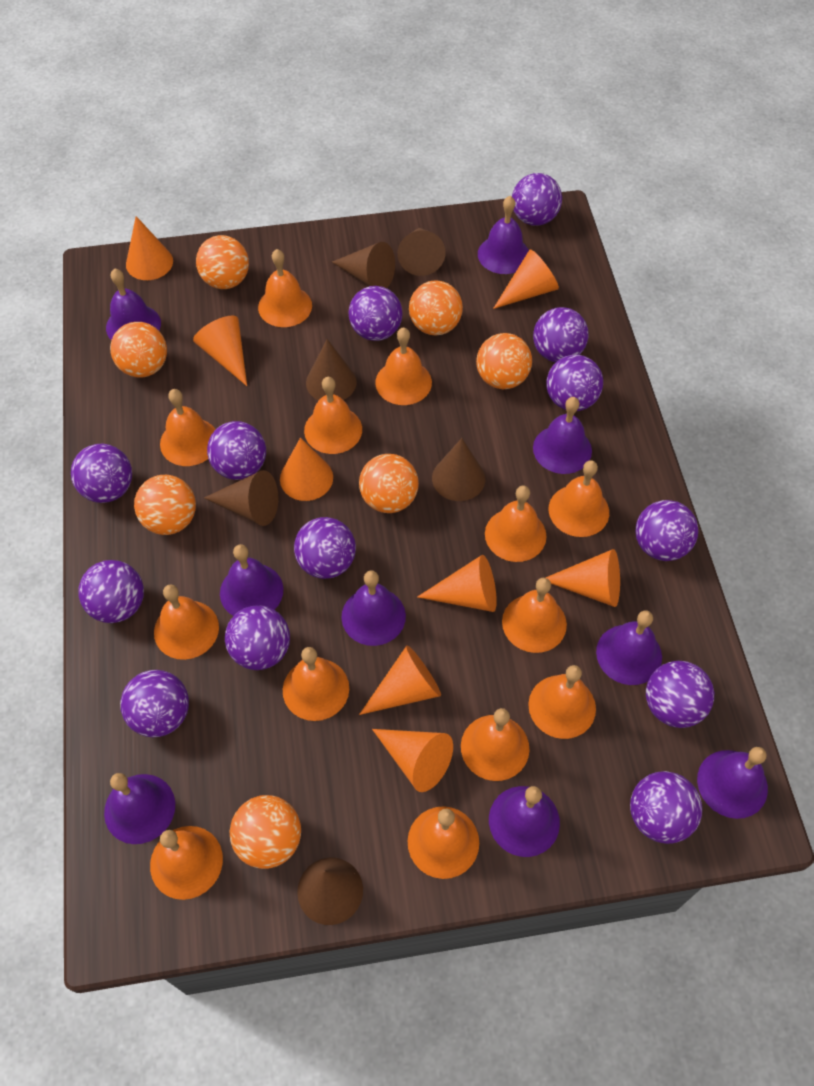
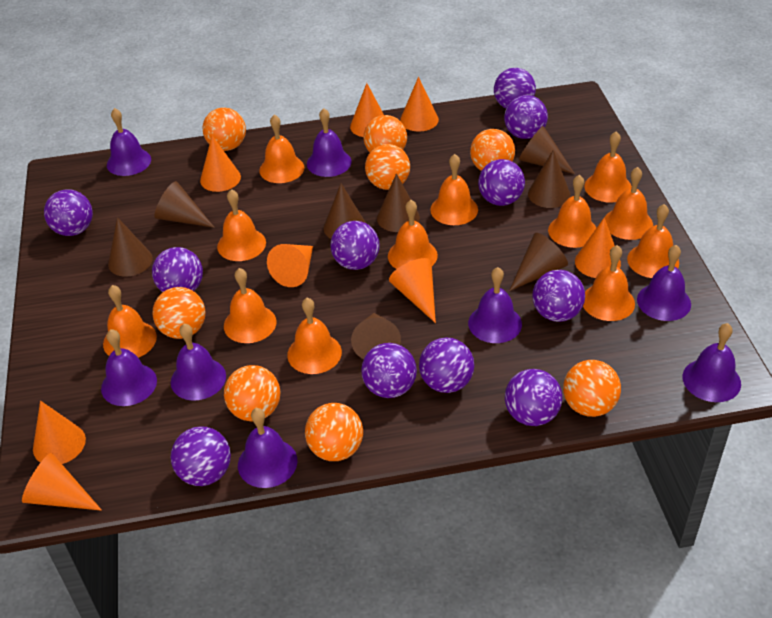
brown cone: [204,470,279,526] [297,858,363,925] [306,339,357,401] [332,242,395,288] [398,228,446,276] [432,438,485,501] = 6 -> [108,217,153,277] [155,181,214,227] [323,183,366,239] [351,313,401,359] [377,173,420,232] [509,233,568,291] [519,126,575,174] [528,150,570,208] = 8
orange ball: [110,322,167,377] [134,475,196,535] [196,235,249,289] [230,795,301,869] [359,454,419,513] [409,280,463,335] [476,333,532,389] = 7 -> [152,287,205,339] [203,107,246,151] [224,365,280,421] [305,403,363,461] [363,115,407,152] [365,144,410,190] [470,129,515,171] [563,360,621,417] = 8
orange bell: [150,826,223,900] [154,584,219,660] [160,389,216,466] [258,249,312,327] [283,647,349,721] [304,377,362,454] [375,327,432,405] [408,806,479,879] [461,708,529,781] [485,485,547,562] [502,578,567,653] [528,665,596,739] [549,460,609,537] = 13 -> [103,285,157,358] [217,189,266,261] [224,268,276,343] [259,115,304,183] [287,298,342,374] [388,200,438,269] [430,154,478,225] [548,175,596,248] [583,245,635,321] [584,131,632,203] [605,167,653,240] [627,204,679,278] = 12
purple ball: [71,444,132,503] [78,560,144,623] [120,670,189,737] [207,421,266,480] [225,605,290,670] [294,517,356,579] [349,286,403,341] [512,173,562,226] [533,307,589,362] [546,355,603,411] [630,771,702,844] [635,500,698,561] [646,661,714,728] = 13 -> [44,189,93,236] [152,247,203,292] [171,426,231,486] [331,221,380,270] [361,343,417,398] [419,338,474,393] [478,159,525,206] [494,68,536,108] [504,95,548,139] [505,369,562,426] [532,270,585,322] = 11
purple bell: [104,773,175,844] [106,269,161,340] [220,544,283,616] [341,570,406,646] [478,196,529,274] [489,786,560,857] [533,397,592,474] [596,610,662,685] [697,747,768,819] = 9 -> [101,329,157,406] [107,108,151,176] [171,324,226,401] [238,408,297,488] [307,108,352,177] [468,267,522,343] [637,245,691,321] [683,323,741,402] = 8

